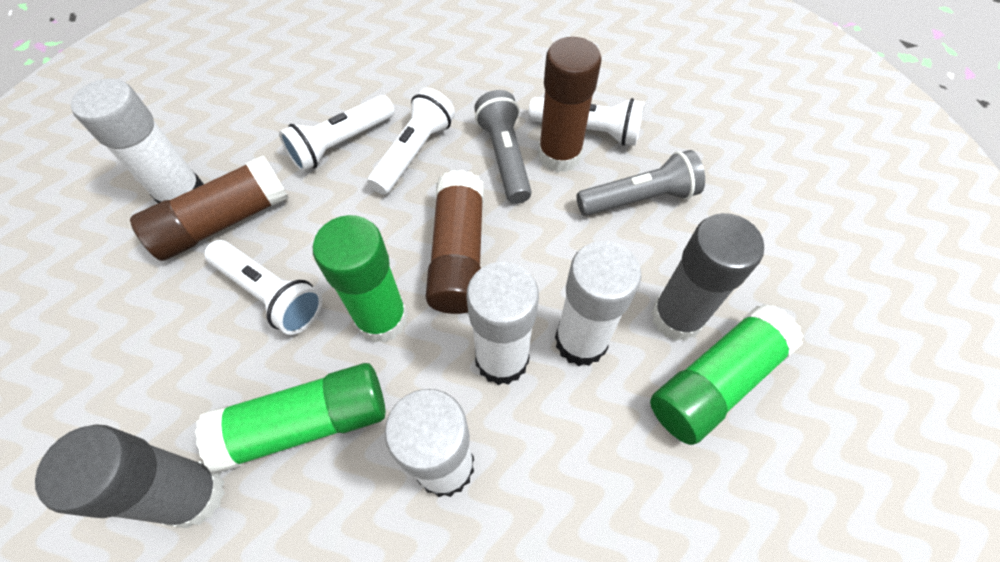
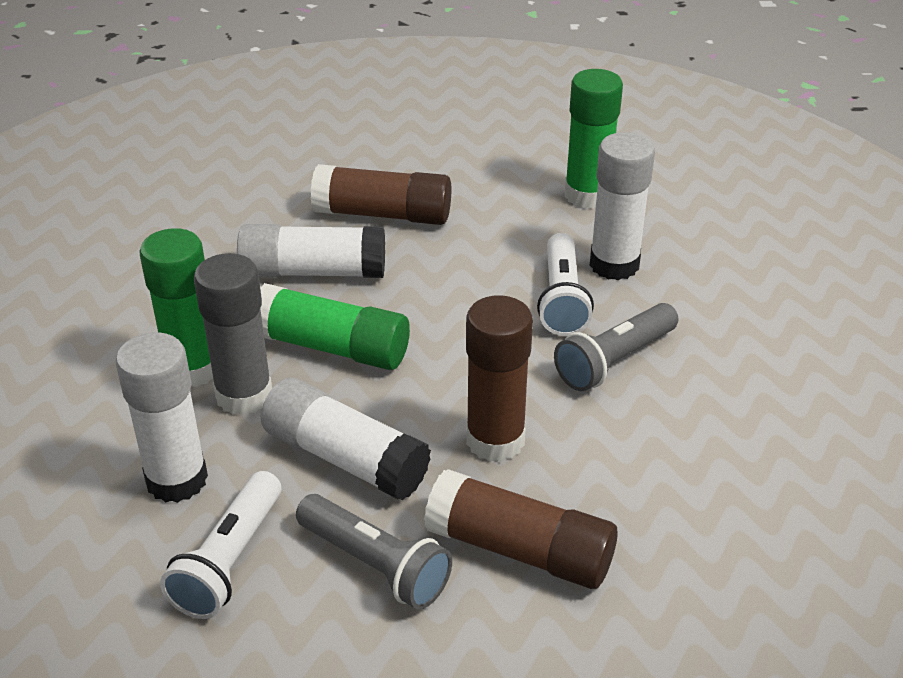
grey glue stick: [35,424,225,528] [651,213,764,341] = 2 -> [194,253,272,415] = 1
white flashlight: [204,240,322,335] [279,95,394,172] [367,88,455,195] [528,97,645,146] = 4 -> [160,471,281,619] [537,233,594,336] = 2

